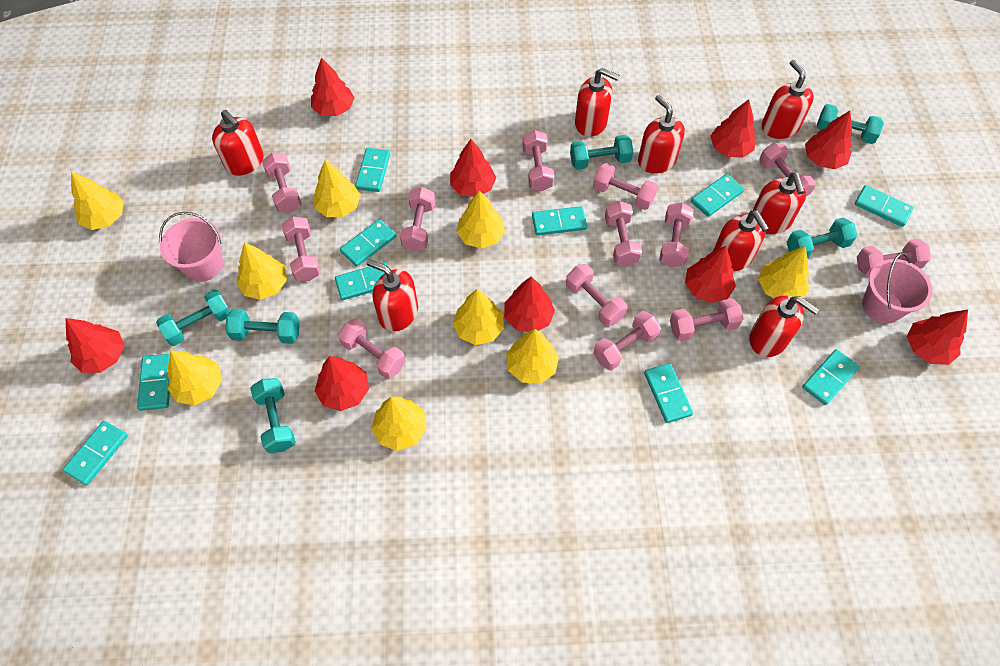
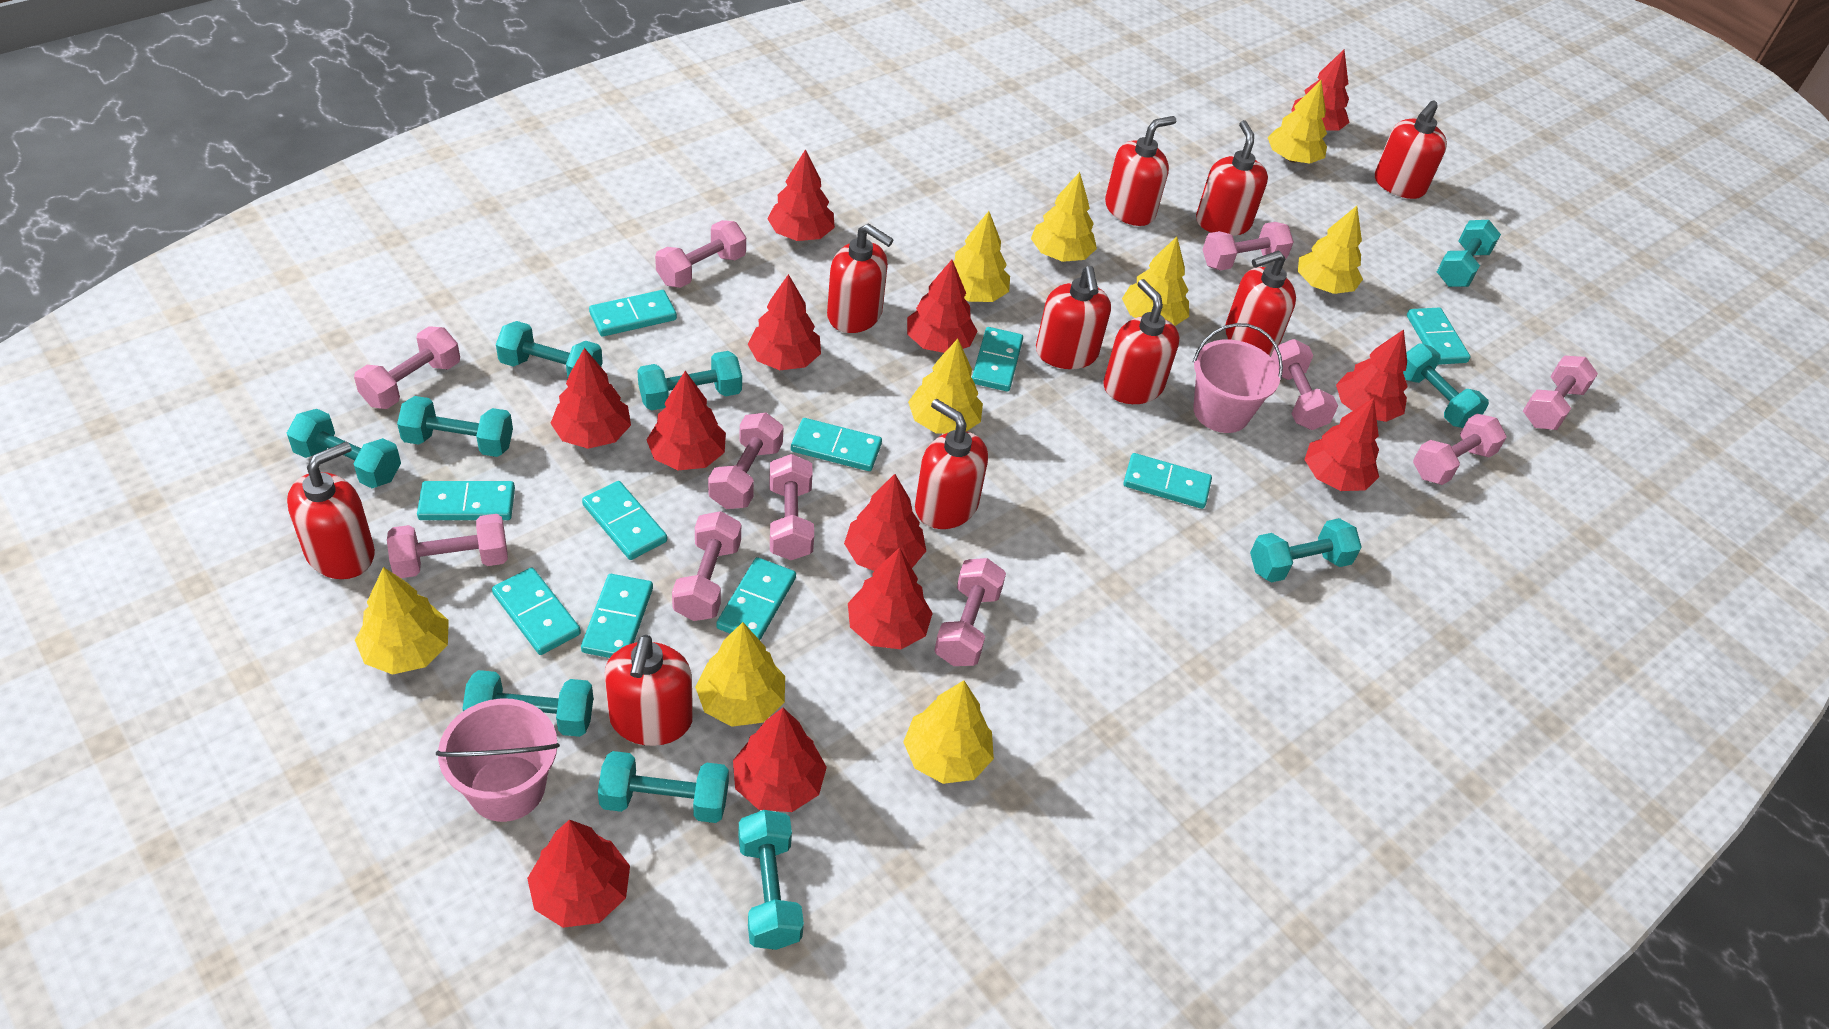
pink dumbbell: [262,153,302,213] [282,217,321,281] [338,318,406,379] [400,187,436,252] [522,130,555,191] [566,264,628,327] [593,163,658,210] [593,311,661,370] [605,201,642,266] [659,202,694,267] [670,298,743,341] [759,143,816,196] [857,239,931,277] = 13 -> [354,326,460,409] [387,514,508,578] [655,220,746,288] [672,511,741,621] [708,413,784,509] [769,454,814,560] [934,558,1006,666] [1203,222,1294,271] [1271,339,1338,430] [1413,414,1507,485] [1523,355,1598,430] = 11
red soap dispenser: [212,110,263,176] [367,259,418,332] [575,68,620,137] [638,95,685,174] [713,210,769,272] [749,296,819,357] [753,172,806,234] [762,60,814,139] = 8 -> [287,441,375,579] [604,635,693,746] [827,223,893,333] [915,399,988,529] [1036,266,1111,369] [1103,279,1179,404] [1105,116,1176,226] [1196,120,1268,236] [1226,250,1296,356] [1375,100,1447,199] = 10
red tree: [66,318,125,373] [311,58,354,116] [315,356,369,411] [450,139,496,197] [504,277,555,332] [685,246,736,303] [710,99,756,158] [805,111,852,169] [907,310,968,365] = 9 -> [527,819,630,928] [550,348,631,449] [647,371,726,470] [733,708,827,812] [748,274,821,370] [767,149,835,241] [844,474,926,571] [848,547,933,649] [907,260,977,353] [1291,50,1350,131] [1304,398,1379,491] [1336,329,1408,422] = 12
turquoise dumbbell: [156,290,230,346] [225,309,300,344] [250,378,296,453] [570,135,633,170] [787,217,857,258] [817,104,884,144] = 6 -> [287,409,401,488] [397,396,513,457] [462,670,593,737] [496,321,603,379] [598,751,729,823] [637,351,742,410] [738,810,804,950] [1250,518,1362,583] [1403,344,1489,428] [1437,220,1501,287] = 10

